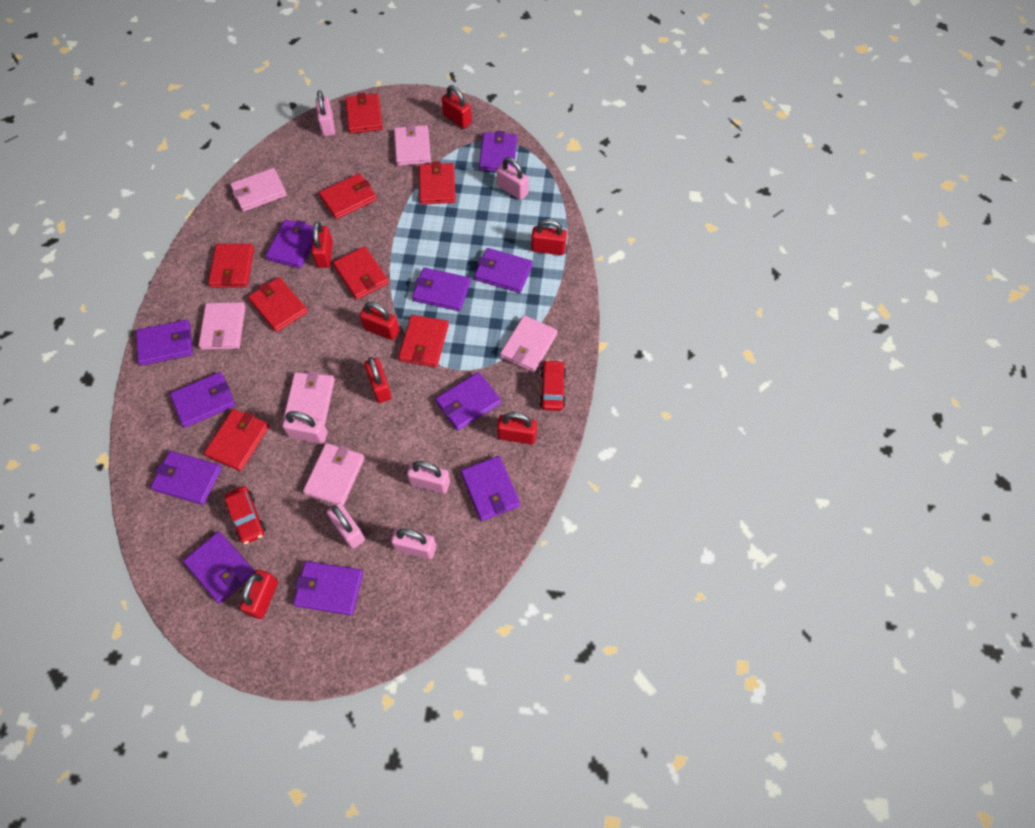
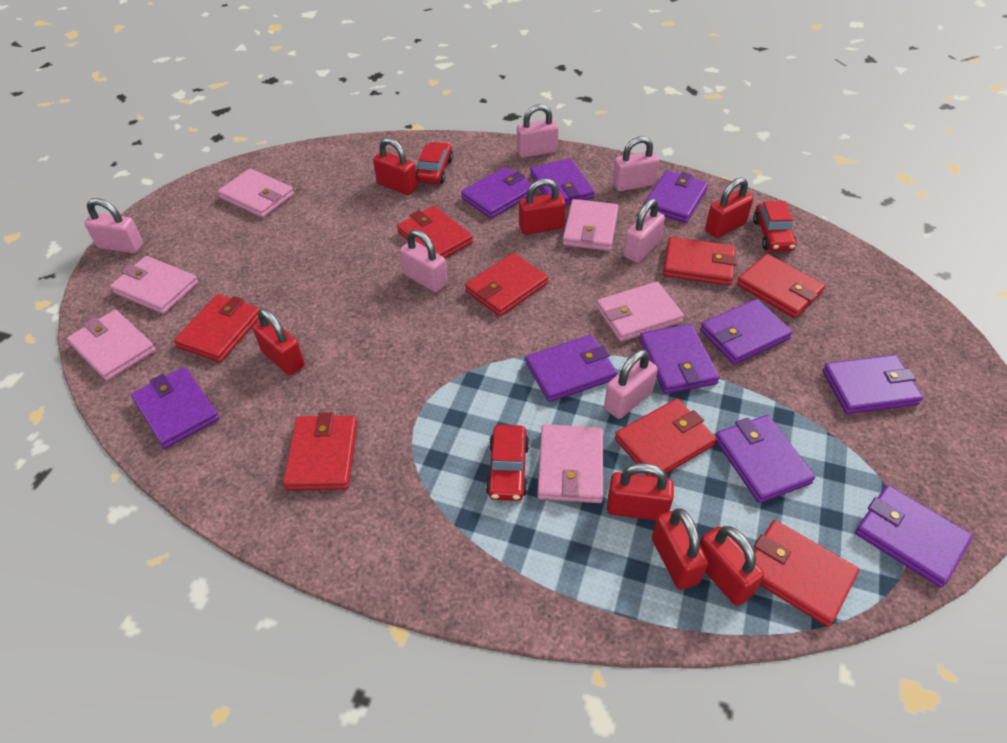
purple wallet: [136,320,193,366] [151,451,222,505] [170,372,235,428] [183,531,255,603] [266,219,313,268] [293,561,363,615] [412,267,471,311] [435,372,501,431] [461,456,520,521] [474,248,533,293] [479,131,517,172] = 11 -> [131,367,219,449] [461,167,535,219] [526,335,617,402] [530,158,595,205] [639,324,720,394] [644,170,708,223] [700,299,793,365] [716,415,815,503] [822,355,923,414] [855,485,973,588] = 10
red car: [225,486,266,544] [539,360,566,411] = 2 -> [416,142,453,184] [486,425,529,501] [753,201,796,252] = 3

